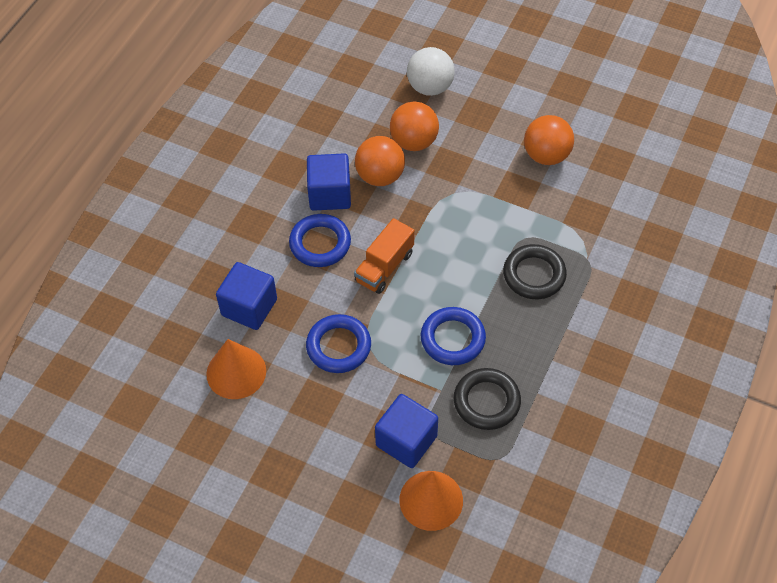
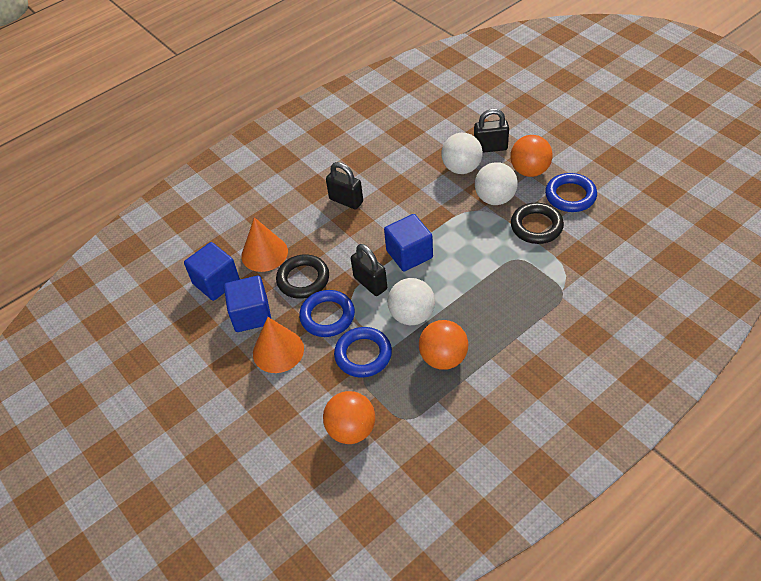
black padlock: none = 0 -> [326,162,363,210] [351,244,387,296] [474,109,509,153] = 3
orange truck: [354,218,414,294] = 1 -> none = 0
white ball: [407,47,455,96] = 1 -> [388,278,435,325] [441,133,483,174] [475,162,518,205] = 3

